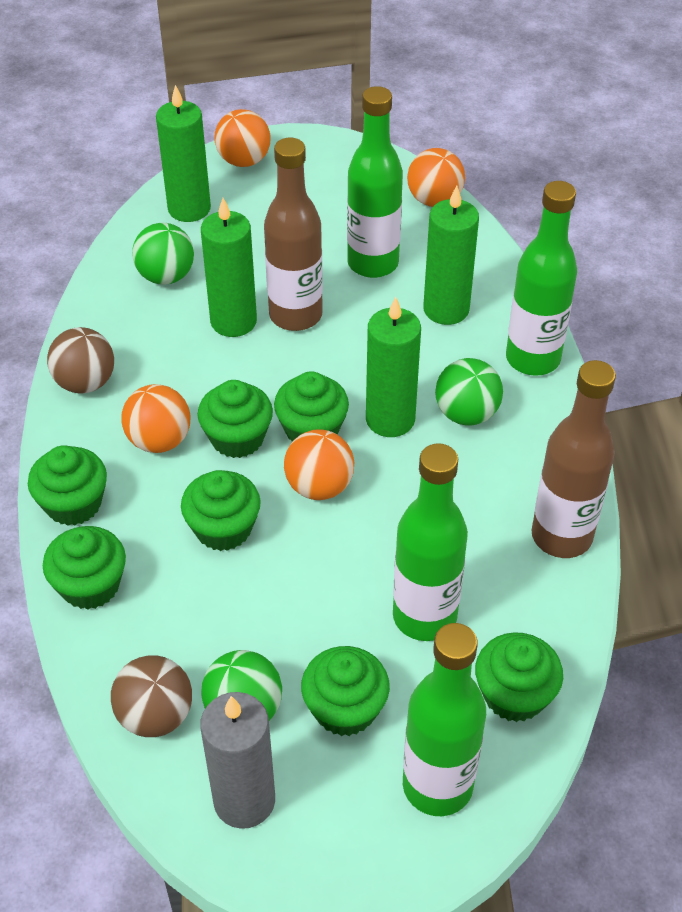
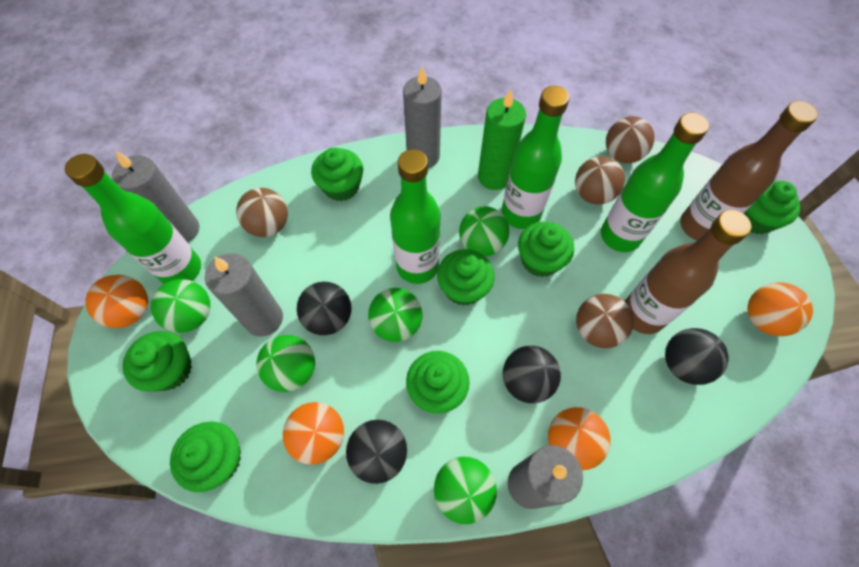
black ball: none = 0 -> [297,282,352,335] [346,420,407,484] [503,346,561,404] [665,328,729,385] = 4
brown ball: [47,327,114,393] [111,655,192,737] = 2 -> [236,188,288,237] [575,156,625,205] [576,294,634,348] [606,116,654,163] = 4
green ball: [132,223,194,285] [201,650,282,721] [435,358,503,425] = 3 -> [151,279,210,333] [256,335,315,392] [368,288,423,342] [434,457,497,524] [459,206,509,257] = 5
green candle: [156,85,211,222] [201,198,257,337] [366,297,421,437] [423,186,479,325] = 4 -> [478,89,526,190] = 1
grey candle: [200,692,275,829] = 1 -> [112,150,199,242] [205,253,283,336] [403,67,442,168] [508,445,583,509] = 4

